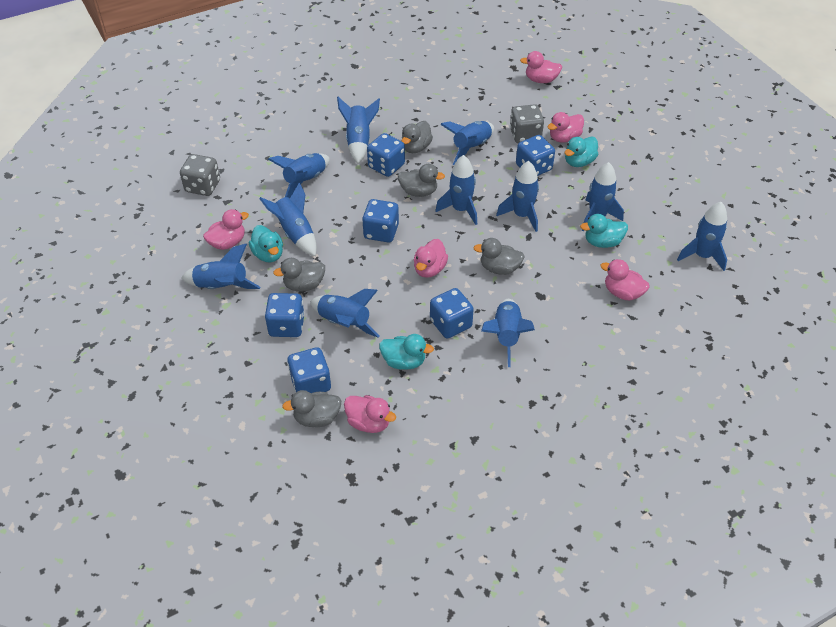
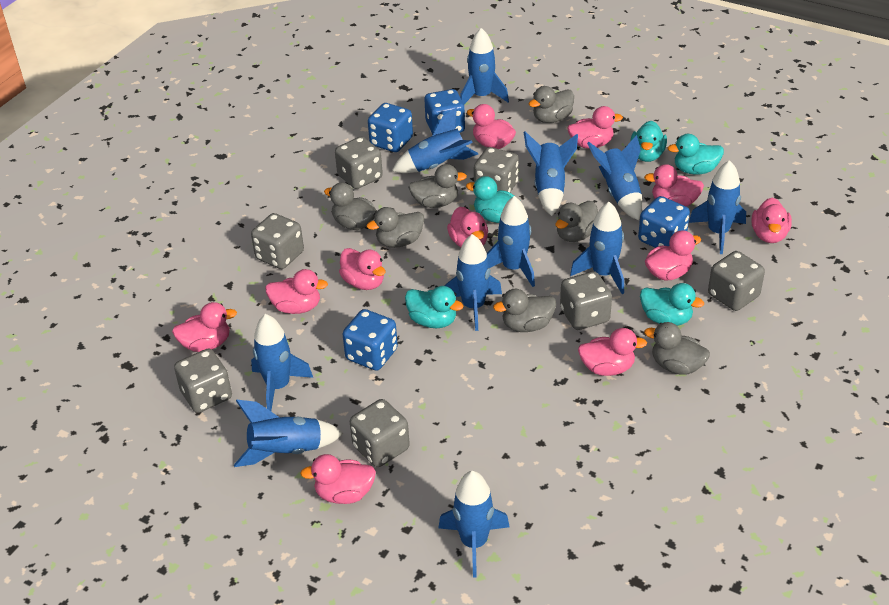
blue dice: [265,293,305,337] [287,347,331,393] [362,199,399,242] [367,133,405,177] [430,288,474,338] [516,135,555,176] = 6 -> [342,309,398,371] [368,103,413,152] [424,89,465,135] [638,196,690,248] = 4
grey dice: [180,154,220,196] [510,104,544,143] = 2 -> [174,349,232,413] [251,213,304,269] [335,136,383,189] [350,399,410,467] [474,147,519,192] [560,271,612,330] [708,251,765,311] = 7
grey duck: [273,258,325,292] [282,390,341,427] [398,164,445,197] [401,121,433,153] [473,238,525,275] = 5 -> [324,182,377,230] [367,207,424,248] [408,164,467,208] [493,289,556,332] [529,86,574,123] [555,201,598,242] [644,322,710,375] = 7
pink duck: [203,209,249,250] [344,395,396,433] [414,239,448,278] [520,51,562,83] [548,112,584,143] [600,259,650,300] = 6 -> [172,302,237,352] [265,269,328,314] [300,454,376,504] [339,248,386,290] [447,207,488,247] [467,104,516,149] [567,106,623,149] [578,328,647,376] [644,164,704,207] [645,230,701,281] [751,197,792,243] = 11
turquoise duck: [249,225,283,262] [379,334,434,370] [565,137,598,167] [580,214,628,248] = 4 -> [405,286,463,328] [466,176,514,223] [630,121,667,162] [640,283,704,326] [667,134,724,175] = 5

